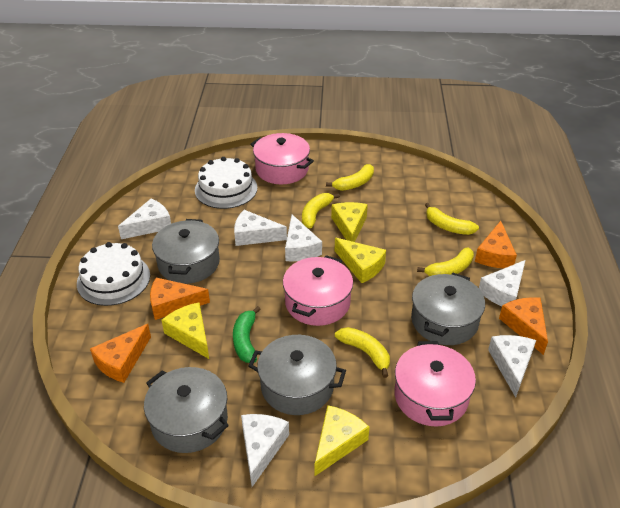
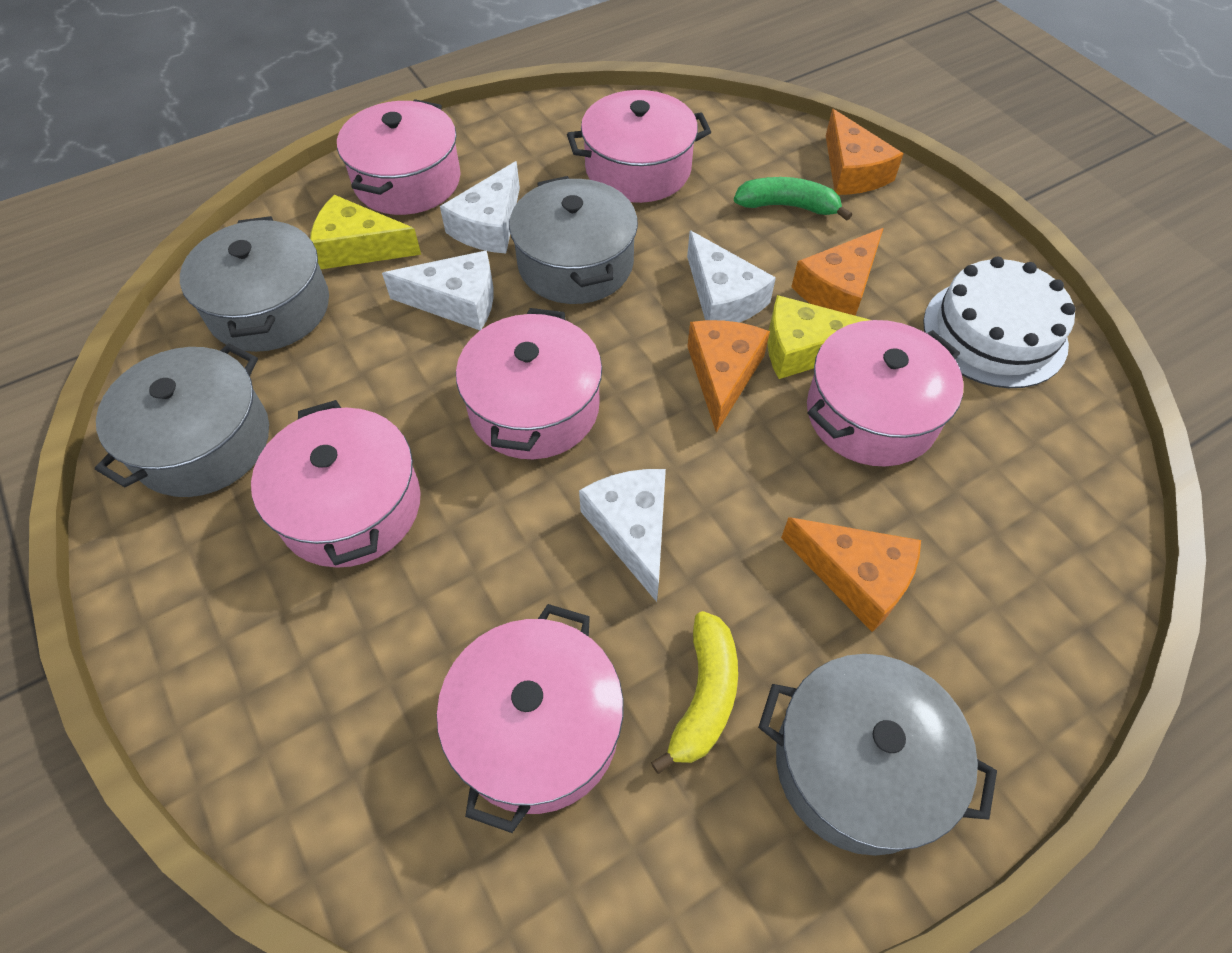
pink pot: [250,133,314,184] [283,255,353,326] [395,341,476,427] = 3 -> [251,400,421,568] [337,99,461,215] [437,604,624,833] [456,308,602,459] [567,90,711,203] [807,320,964,467] = 6
white cake: [77,242,150,306] [195,157,258,209] = 2 -> [923,257,1076,388] = 1
white cheese: [118,198,171,239] [234,210,287,246] [241,414,289,487] [285,214,322,261] [479,260,525,306] [488,335,536,397] = 6 -> [382,250,494,330] [440,161,520,254] [579,469,666,602] [687,230,776,323] = 4
yellow banana: [302,193,340,228] [326,164,374,191] [335,327,390,378] [417,248,474,276] [425,203,479,235] = 5 -> [651,611,738,774] = 1
yellow cheese: [162,303,209,359] [315,405,370,476] [331,202,368,242] [335,238,386,283] = 4 -> [310,195,421,269] [767,295,870,379] = 2

